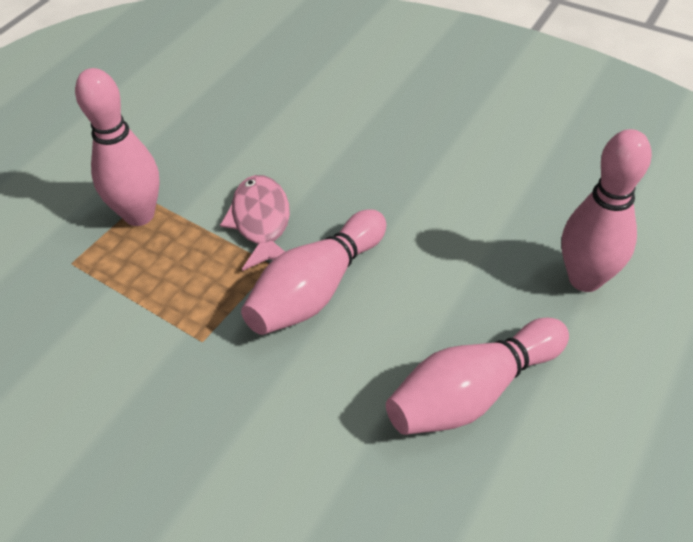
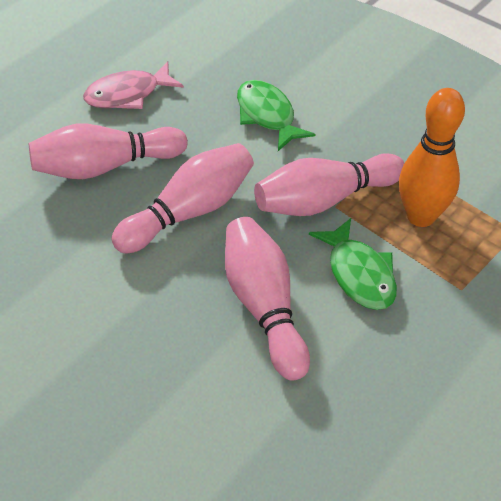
green fish: none = 0 -> [237,80,315,151] [309,218,397,310] = 2
orange bowling pin: none = 0 -> [399,88,465,227] = 1

